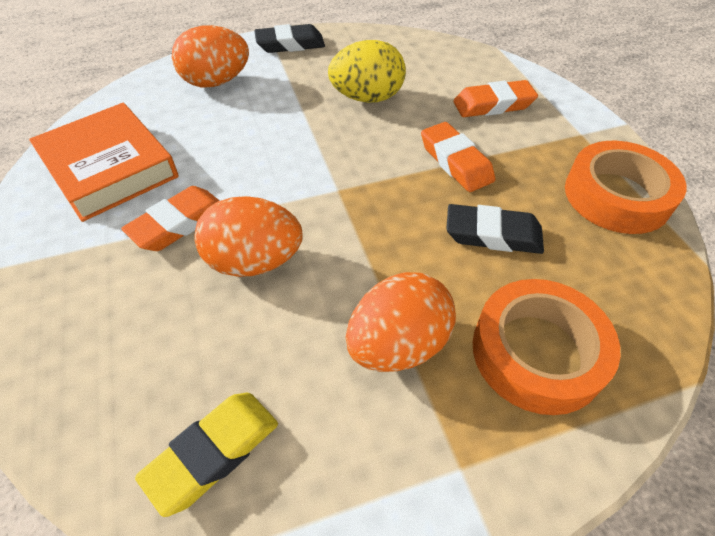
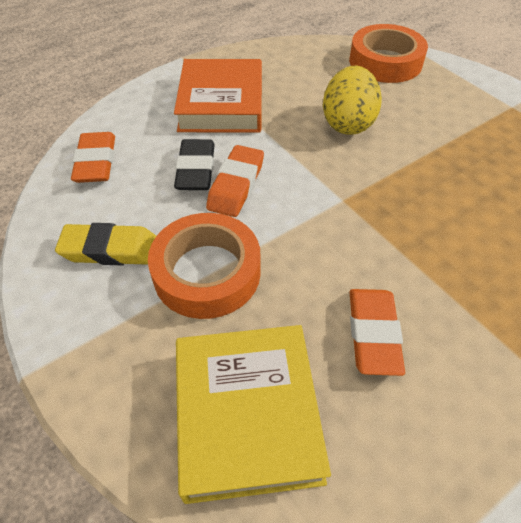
black eraser: [254,24,325,53] [446,204,544,254] = 2 -> [174,139,215,190] = 1
orange egg: [172,25,249,88] [194,196,303,277] [346,272,456,372] = 3 -> none = 0
yellow book: none = 0 -> [176,325,331,504] = 1

